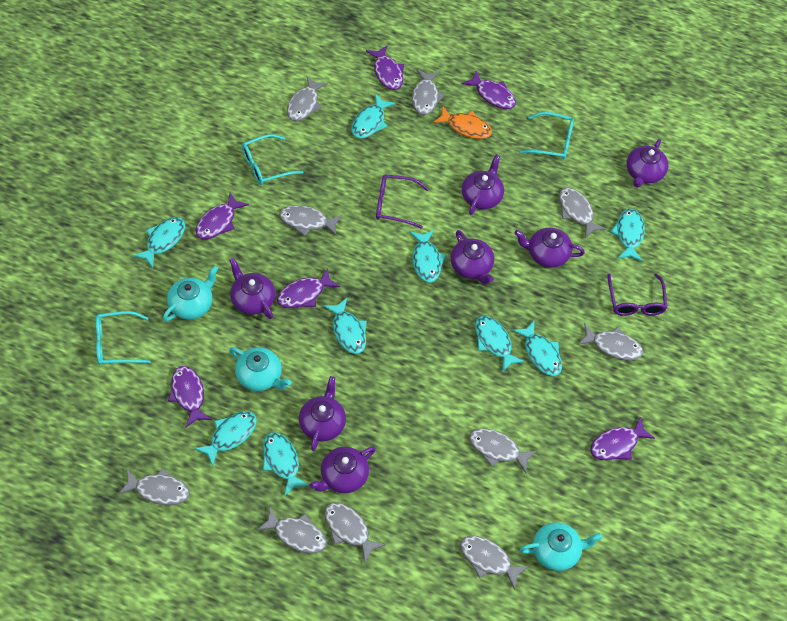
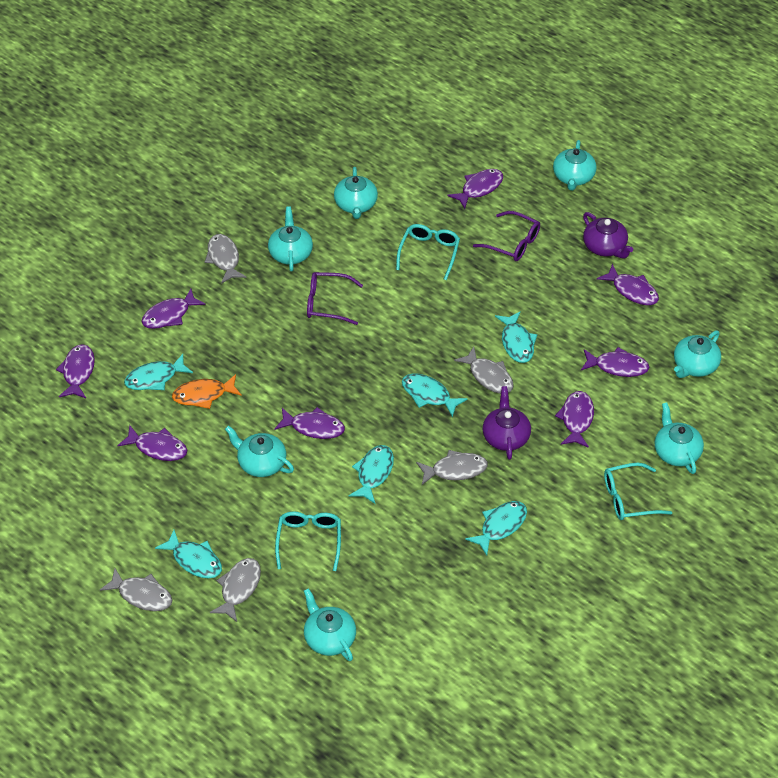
grey fish: [118,468,190,505] [257,507,327,554] [279,205,342,236] [287,76,328,121] [324,502,386,563] [412,69,445,115] [460,536,529,590] [469,428,537,473] [559,188,606,238] [577,323,643,360] = 10 -> [100,568,172,611] [205,234,246,284] [210,558,261,622] [416,450,488,485] [454,347,514,394] = 5
purple fish: [168,366,212,428] [195,193,249,239] [277,268,340,308] [366,45,404,90] [462,70,516,109] [590,416,655,460] = 6 -> [56,344,95,398] [117,425,187,461] [142,289,206,329] [274,407,345,439] [447,169,503,209] [555,391,594,448] [581,347,649,377] [597,264,659,305] = 8
purple teapot: [229,258,275,319] [299,376,346,451] [309,447,375,493] [450,230,494,285] [462,154,504,215] [514,228,585,268] [626,139,669,188] = 7 -> [483,386,531,460] [583,212,633,259] = 2
turquoise fish: [133,217,185,268] [194,411,257,466] [263,432,309,496] [323,298,367,354] [352,94,396,139] [410,230,446,283] [475,316,525,373] [512,320,562,376] [610,208,645,261] = 9 -> [124,354,193,390] [155,530,222,579] [349,445,394,504] [402,373,467,418] [465,501,527,555] [495,311,537,363] = 6
turquoise teapot: [163,265,218,321] [229,347,291,391] [520,522,603,571] = 3 -> [225,425,294,477] [268,206,313,272] [304,588,356,661] [334,167,378,219] [553,140,596,191] [655,403,704,474] [674,330,721,378] = 7

